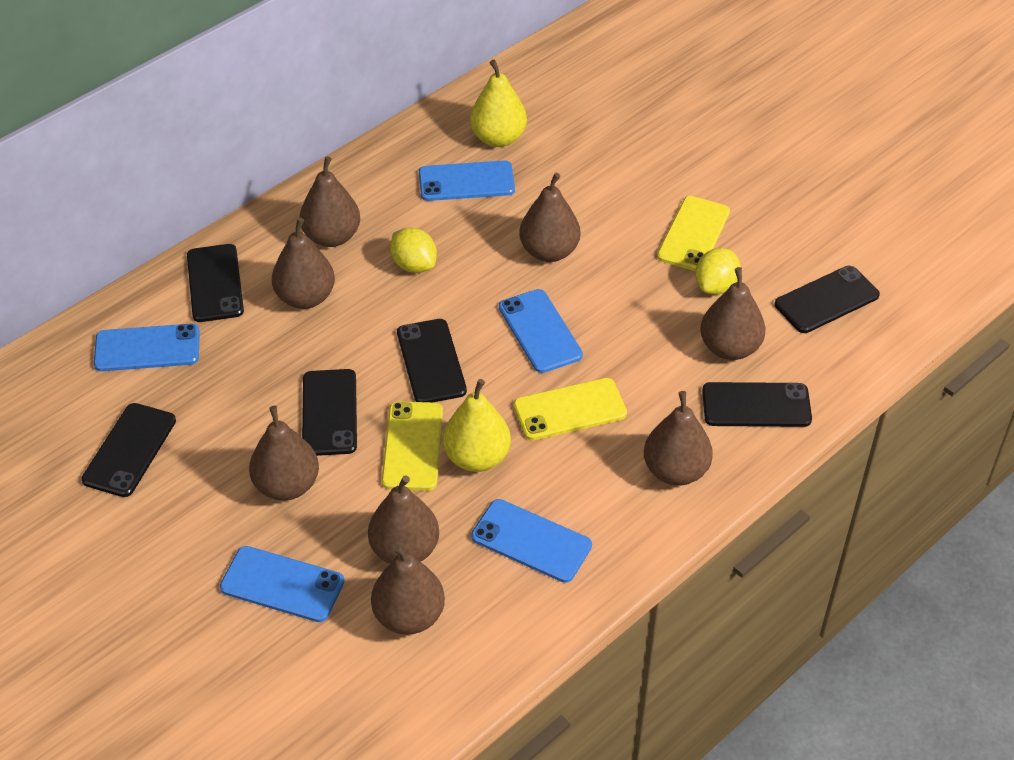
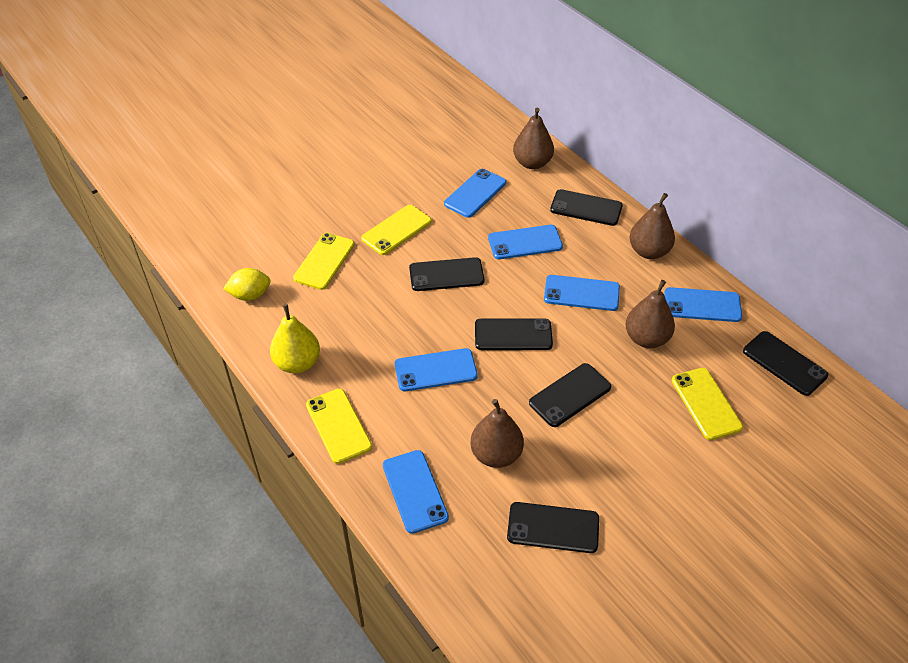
blue phone: [94,324,200,371] [220,546,344,622] [419,160,515,201] [471,499,592,583] [499,289,583,373] = 5 -> [383,450,449,534] [395,348,478,391] [444,169,506,218] [488,225,563,259] [544,275,620,311] [664,287,742,322] = 6
brown pear: [249,406,319,501] [272,218,335,309] [299,156,360,247] [368,475,439,564] [371,544,445,635] [519,173,580,262] [644,391,713,486] [700,267,765,360] = 8 -> [470,399,524,468] [513,108,554,169] [626,280,675,348] [629,193,675,259] = 4
yellow lemon: [390,227,437,273] [695,248,741,295] = 2 -> [223,268,271,301] = 1
yellow pear: [443,379,511,472] [470,60,527,147] = 2 -> [270,304,320,373] = 1
yellow phone: [382,401,443,491] [514,378,627,440] [657,196,730,271] = 3 -> [293,233,355,290] [306,389,372,464] [361,205,432,255] [672,368,743,440] = 4

